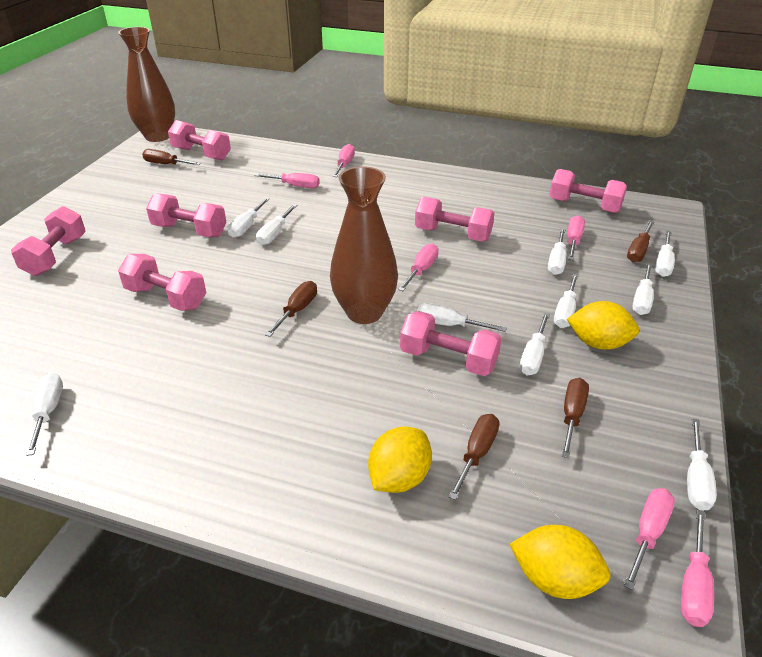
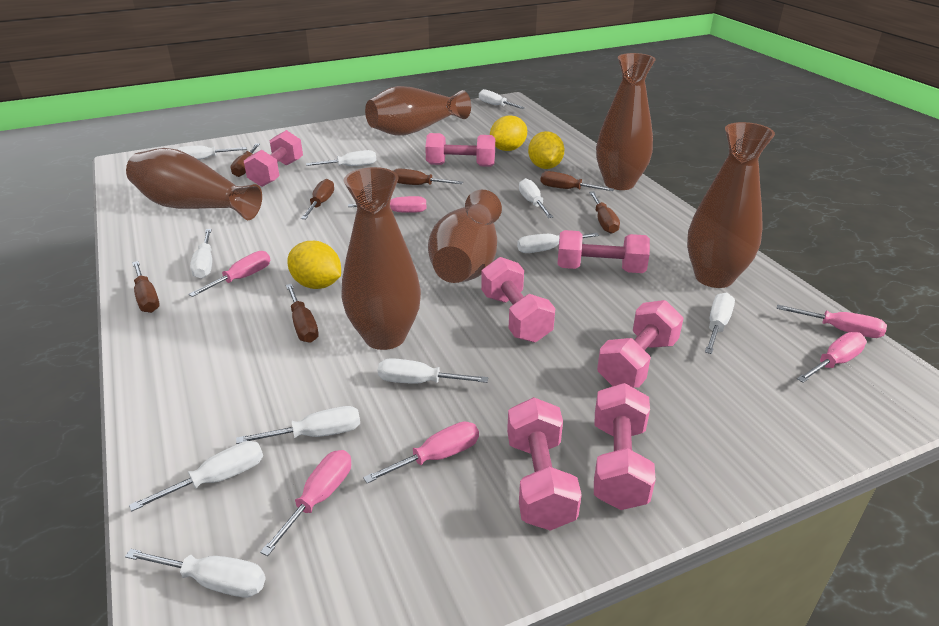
brown screwdriver: [142,149,201,165] [265,281,317,337] [448,414,499,500] [561,378,589,458] [627,221,654,262] = 5 -> [132,261,160,313] [231,144,260,177] [286,284,319,343] [301,179,334,219] [393,168,463,185] [540,171,614,191] [589,191,620,234] = 7
brown vase: [118,27,175,142] [330,166,398,324] = 2 -> [126,148,262,220] [341,167,421,350] [365,86,471,136] [428,190,502,283] [596,53,656,190] [687,122,775,288] = 6
white screwdriver: [26,373,63,456] [228,198,270,238] [256,204,297,245] [417,303,507,332] [520,313,550,375] [548,228,566,275] [554,274,579,328] [632,263,654,315] [655,231,675,277] [687,418,717,511] = 10 -> [125,549,266,597] [129,441,263,512] [177,146,247,160] [190,229,212,279] [236,406,360,444] [306,150,376,166] [378,358,488,384] [479,89,525,109] [517,233,599,253] [519,178,553,218] [705,293,735,354] = 11

